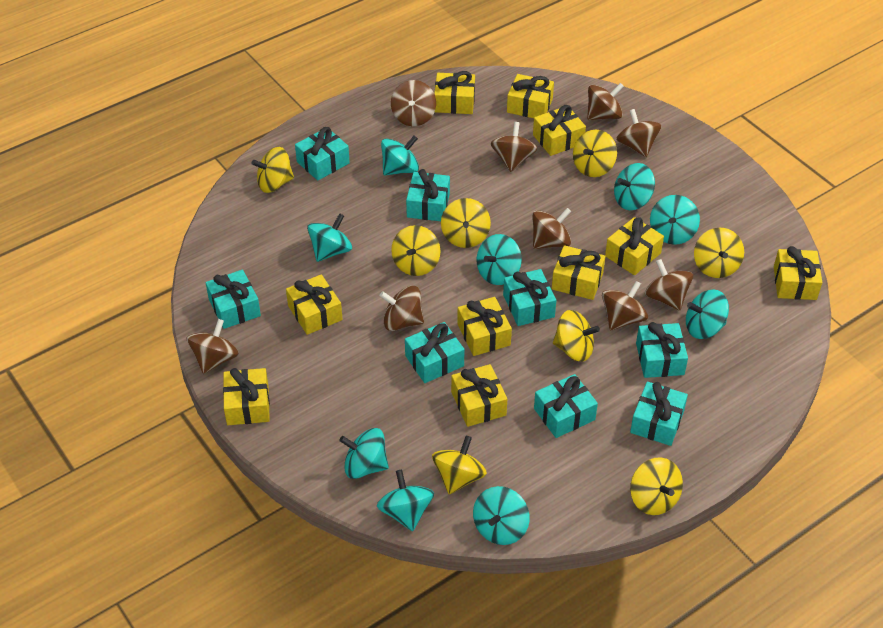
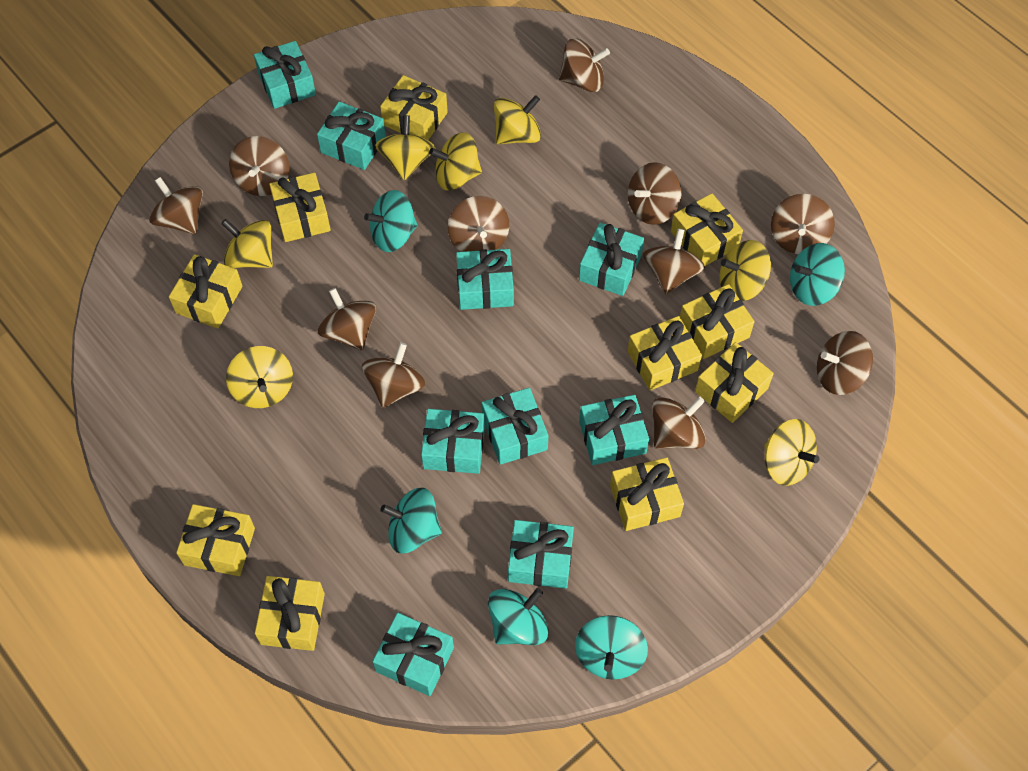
brown spinning top: [187,319,239,374] [380,286,424,331] [391,80,436,126] [491,122,537,172] [532,208,571,249] [587,83,624,120] [602,281,648,330] [616,109,662,157] [645,259,693,311] = 9 -> [149,177,203,234] [229,136,289,196] [318,288,376,350] [362,342,425,408] [448,196,509,252] [559,38,610,92] [628,162,681,225] [643,228,705,294] [652,396,706,449] [771,194,835,254] [817,331,873,395] = 11
turquoise gift: [206,270,261,329] [295,127,350,181] [405,322,465,383] [406,169,450,221] [503,269,556,326] [534,374,598,438] [630,382,688,446] [636,322,688,378] = 8 -> [254,41,316,109] [317,101,386,170] [372,613,454,696] [421,409,485,474] [456,249,514,310] [482,388,548,465] [508,520,574,589] [579,223,644,296] [579,395,649,465] = 9
turquoise spinning top: [307,213,352,262] [339,428,389,479] [377,470,434,531] [381,136,419,175] [473,486,530,545] [477,234,522,285] [614,163,655,210] [650,195,700,245] [686,289,729,339] = 9 -> [364,190,418,252] [380,488,442,554] [488,588,549,645] [575,615,648,680] [790,243,845,306] = 5
yellow spinning top: [251,147,294,193] [391,225,440,276] [432,436,487,494] [441,198,491,248] [553,310,600,362] [573,130,617,177] [630,457,683,515] [694,228,744,278] = 8 -> [221,219,273,268] [226,346,293,408] [375,115,436,180] [429,132,482,191] [494,95,541,144] [720,240,771,301] [764,419,819,486] = 7

